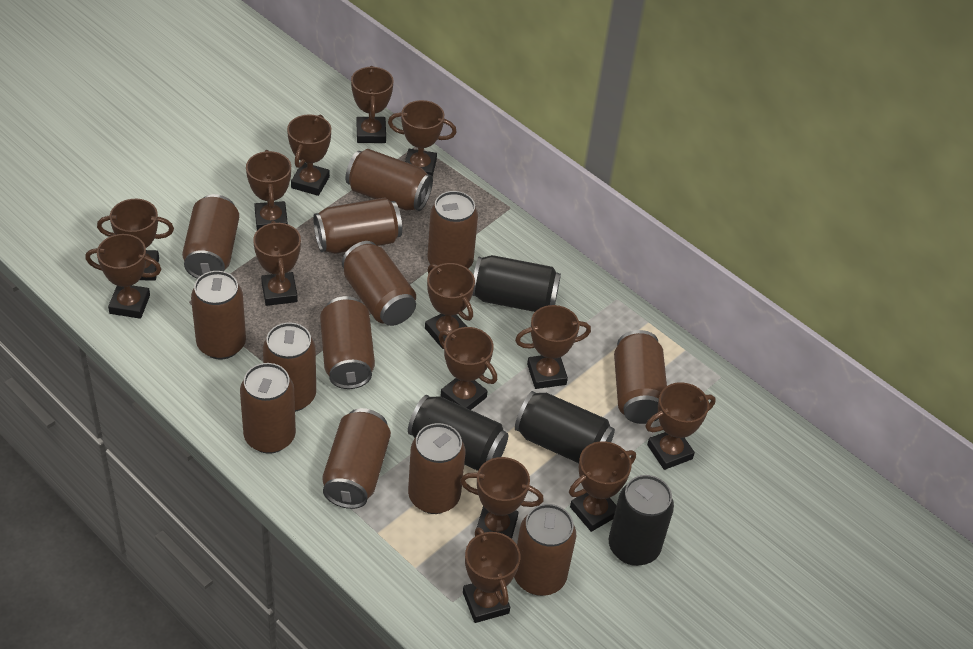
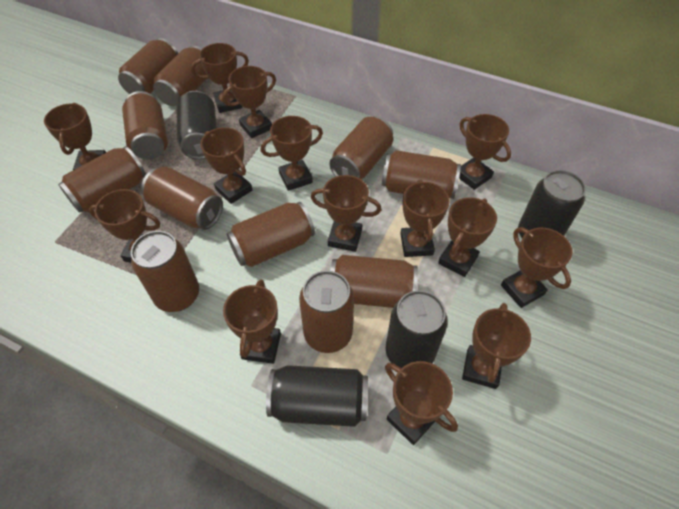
brown can: [182,194,239,279] [191,271,246,360] [240,363,296,454] [263,322,316,412] [313,197,402,254] [320,296,375,389] [322,408,391,509] [342,241,416,326] [346,149,433,211] [408,423,465,514] [427,191,478,269] [514,504,576,596] [614,330,667,424] = 13 -> [58,146,146,213] [118,38,178,94] [122,91,168,159] [131,231,199,312] [141,167,223,230] [153,46,207,106] [227,202,315,267] [299,271,354,353] [330,116,393,180] [330,255,418,308] [382,150,461,199] = 11

